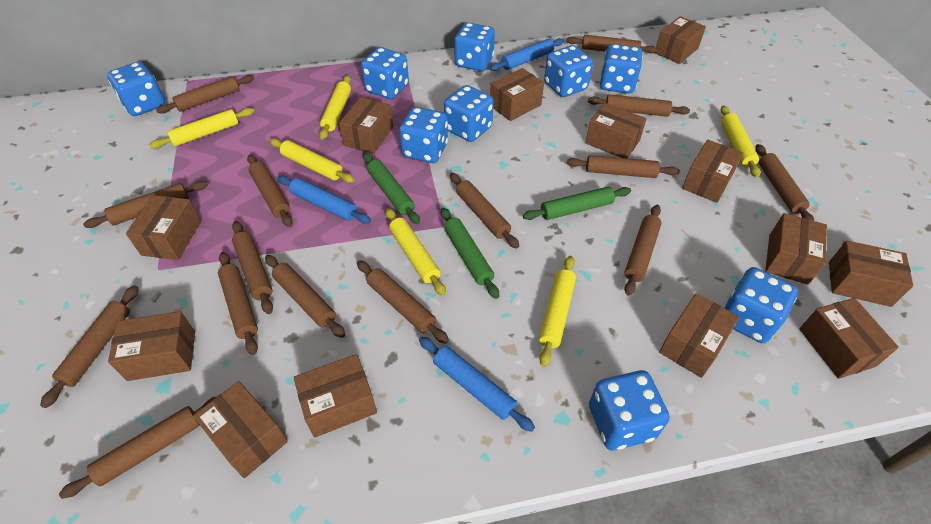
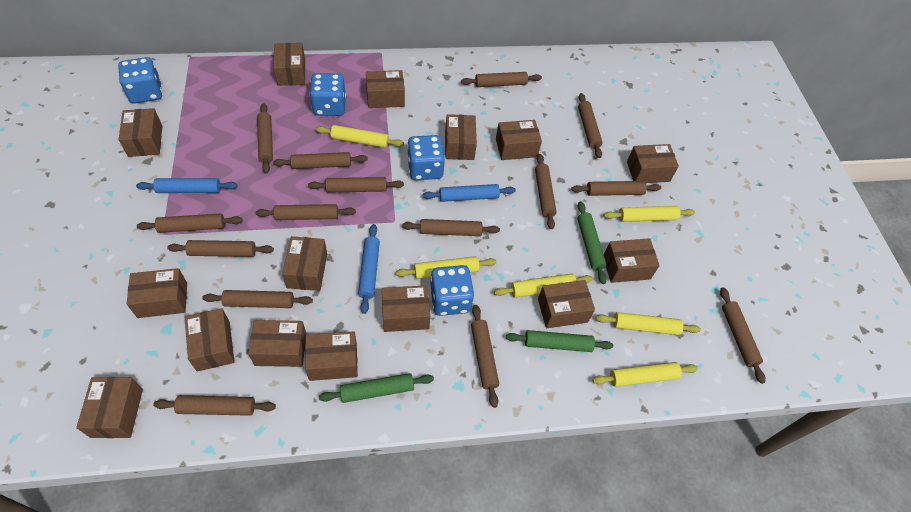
blue dice: [107,62,165,116] [361,47,409,99] [399,107,448,163] [444,85,494,142] [454,22,495,71] [544,45,593,97] [589,370,670,451] [600,44,642,94] [723,267,798,343] = 9 -> [118,57,162,104] [310,73,346,116] [407,135,445,180] [430,265,474,316] = 4
brown box: [108,311,195,381] [126,195,201,260] [193,381,288,478] [294,354,377,438] [339,97,393,154] [490,68,544,121] [585,103,647,158] [655,16,706,64] [659,293,739,378] [682,140,743,203] [765,213,827,285] [799,298,899,379] [829,241,913,307] = 13 -> [76,377,143,438] [119,108,162,157] [127,268,187,318] [185,308,234,372] [248,320,307,367] [273,43,305,86] [282,236,327,291] [305,331,358,381] [366,70,405,108] [382,285,430,332] [445,114,477,160] [496,120,542,160] [538,280,595,328] [604,238,660,283] [627,144,679,183] = 15

